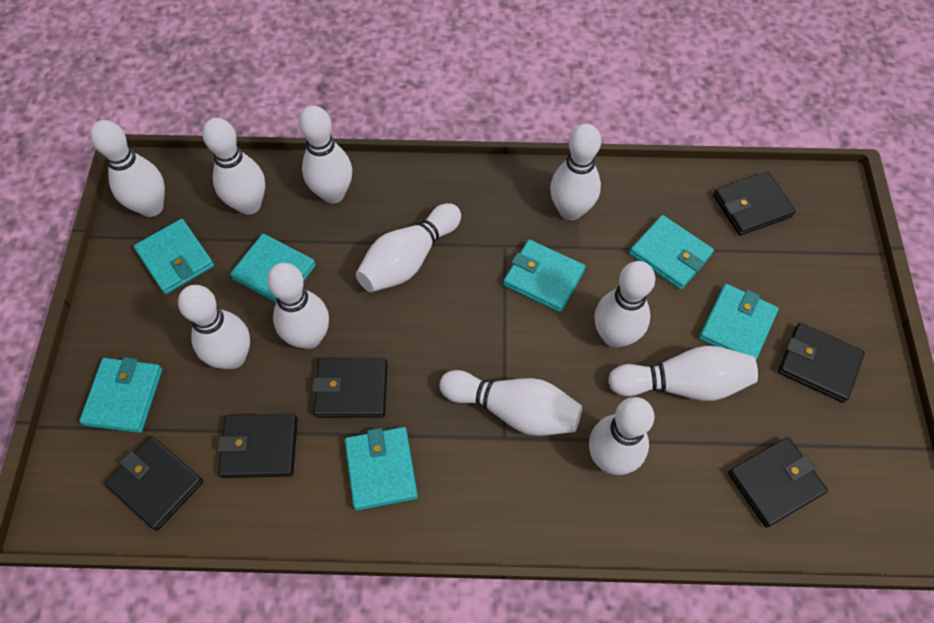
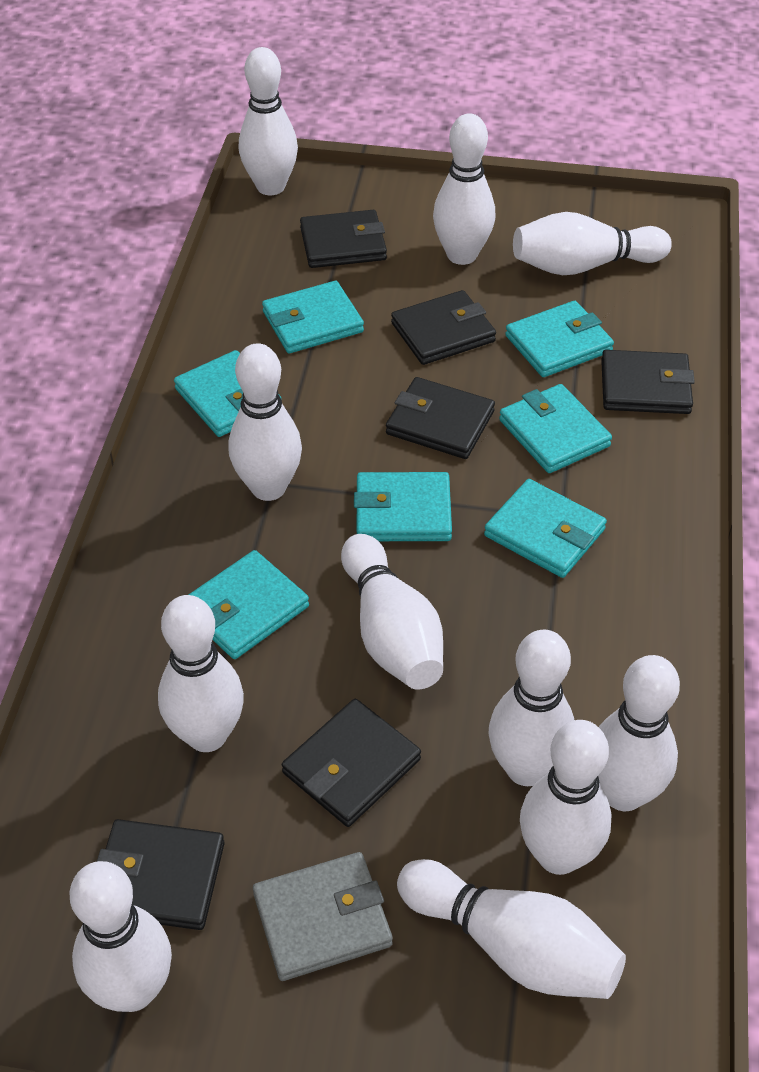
grey wallet: none = 0 -> [253,852,393,981] = 1

